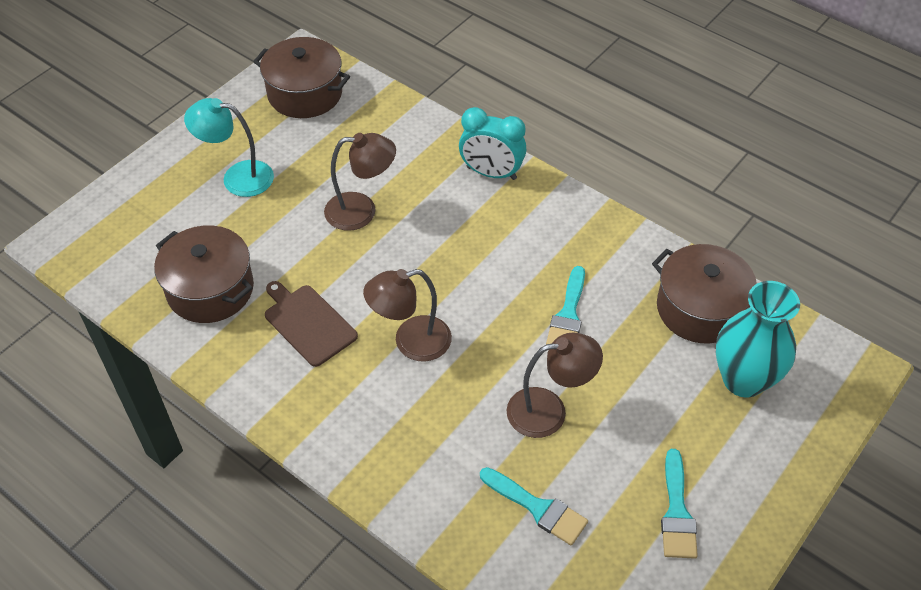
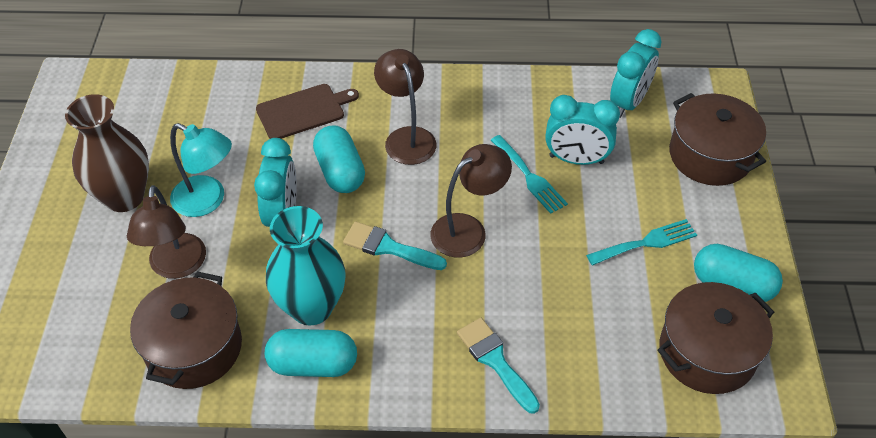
brown vase: none = 0 -> [65,94,149,212] = 1
turquoise brush: [480,467,588,546] [546,266,585,344] [661,449,698,559] = 3 -> [343,221,447,270] [457,318,540,414] = 2
turquoise capsule: none = 0 -> [265,329,357,377] [313,125,365,193] [694,244,783,302] = 3
turquoise clock: [459,107,526,180] = 1 -> [254,138,297,227] [545,95,620,165] [610,29,662,118] = 3
turquoise fork: none = 0 -> [490,135,568,214] [586,219,697,266] = 2

